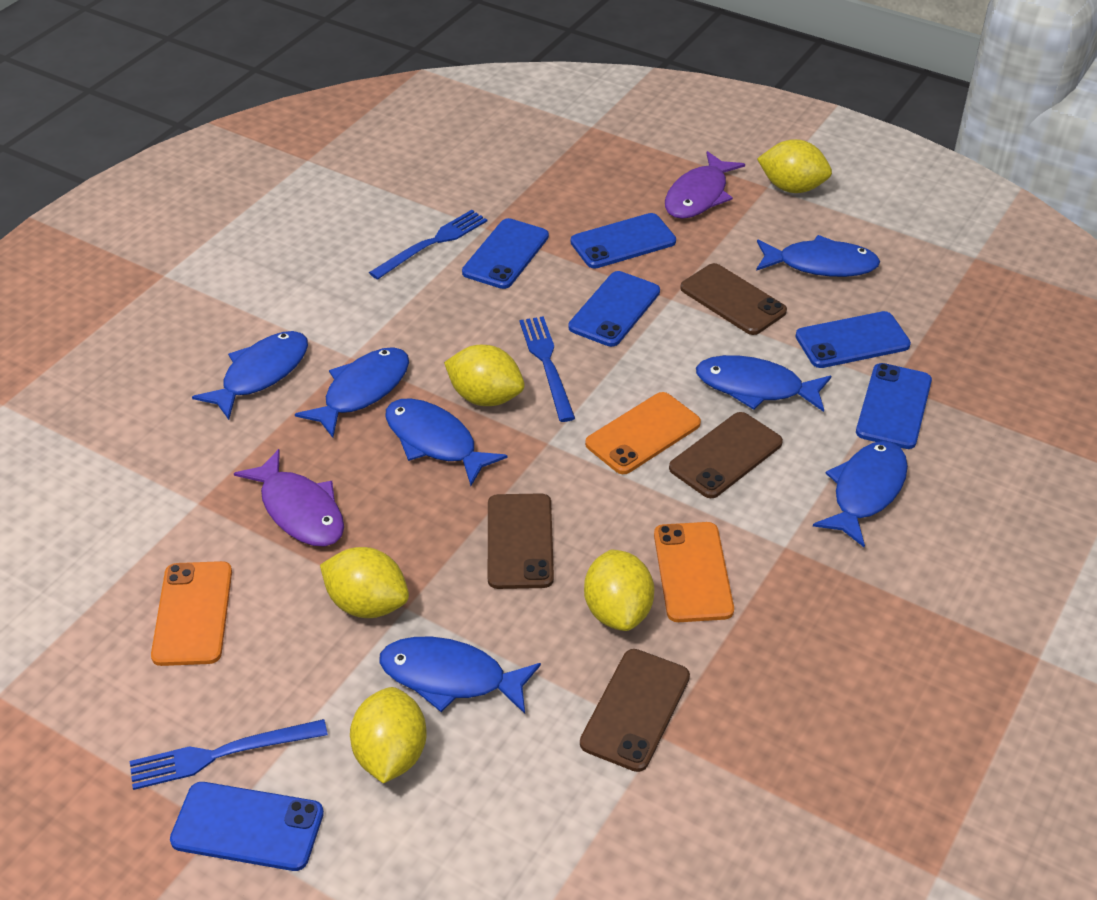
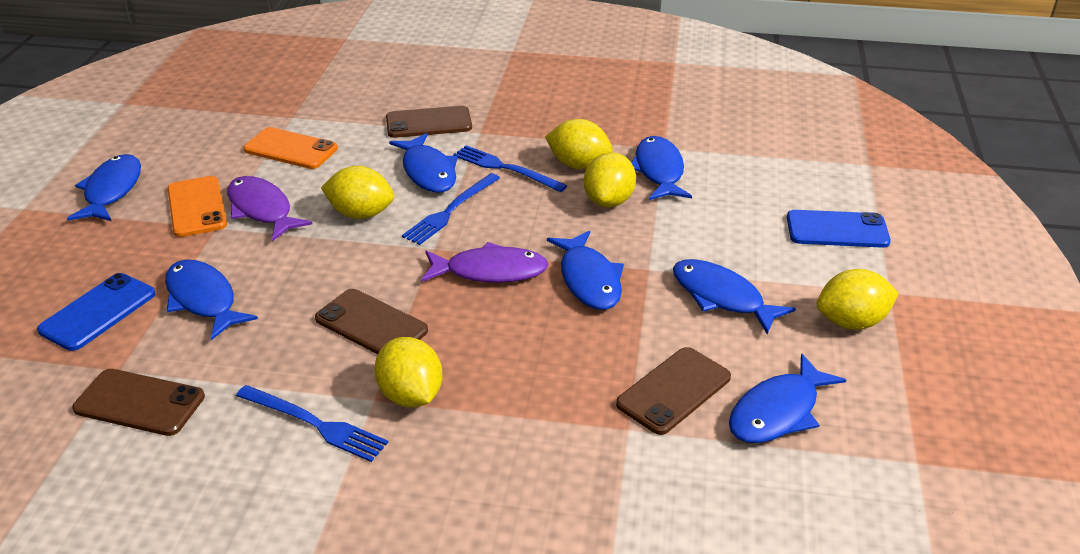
blue phone: [170,782,324,871] [462,218,549,289] [569,271,660,347] [571,213,676,268] [796,311,911,368] [856,363,932,449] = 6 -> [37,273,155,351] [787,210,891,248] = 2
orange phone: [151,561,232,666] [585,392,701,474] [654,522,734,622] = 3 -> [167,176,227,237] [243,127,338,169] = 2

